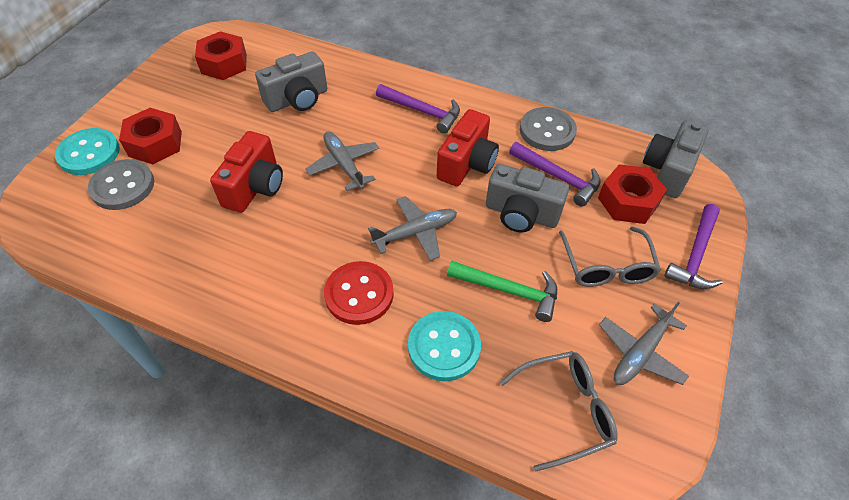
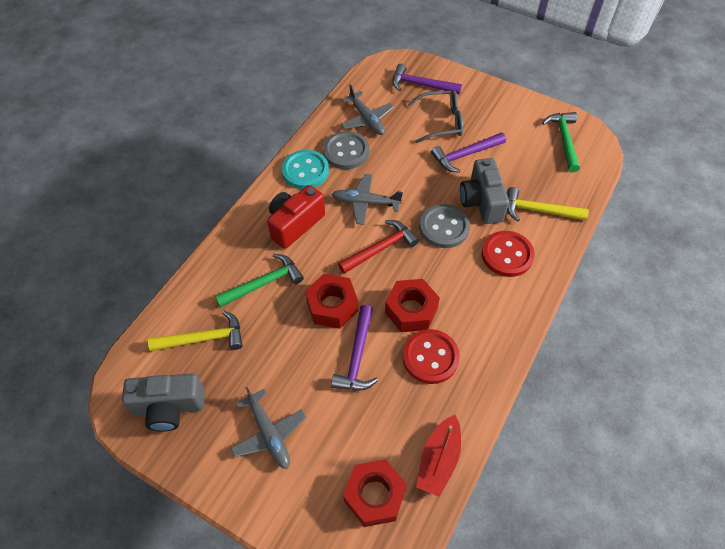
green hammer: [447,261,557,322] = 1 -> [215,254,304,307] [542,112,580,172] = 2
grey camera: [255,51,327,112] [486,164,569,233] [643,120,708,198] = 3 -> [122,373,205,432] [460,158,509,224] = 2
grey glasses: [500,351,618,472] [559,226,661,287] = 2 -> [408,90,463,143] = 1
red boat: none = 0 -> [416,415,461,497] = 1
red button: [324,261,394,325] = 1 -> [402,329,460,384] [482,231,535,277] = 2
red camera: [210,131,283,213] [437,109,499,187] = 2 -> [267,185,325,249] = 1
red hammer: none = 0 -> [338,220,419,274] = 1
turquoise button: [55,128,120,175] [408,311,481,381] = 2 -> [282,150,329,189] = 1
yellow hammer: none = 0 -> [148,311,243,351] [507,187,589,222] = 2

